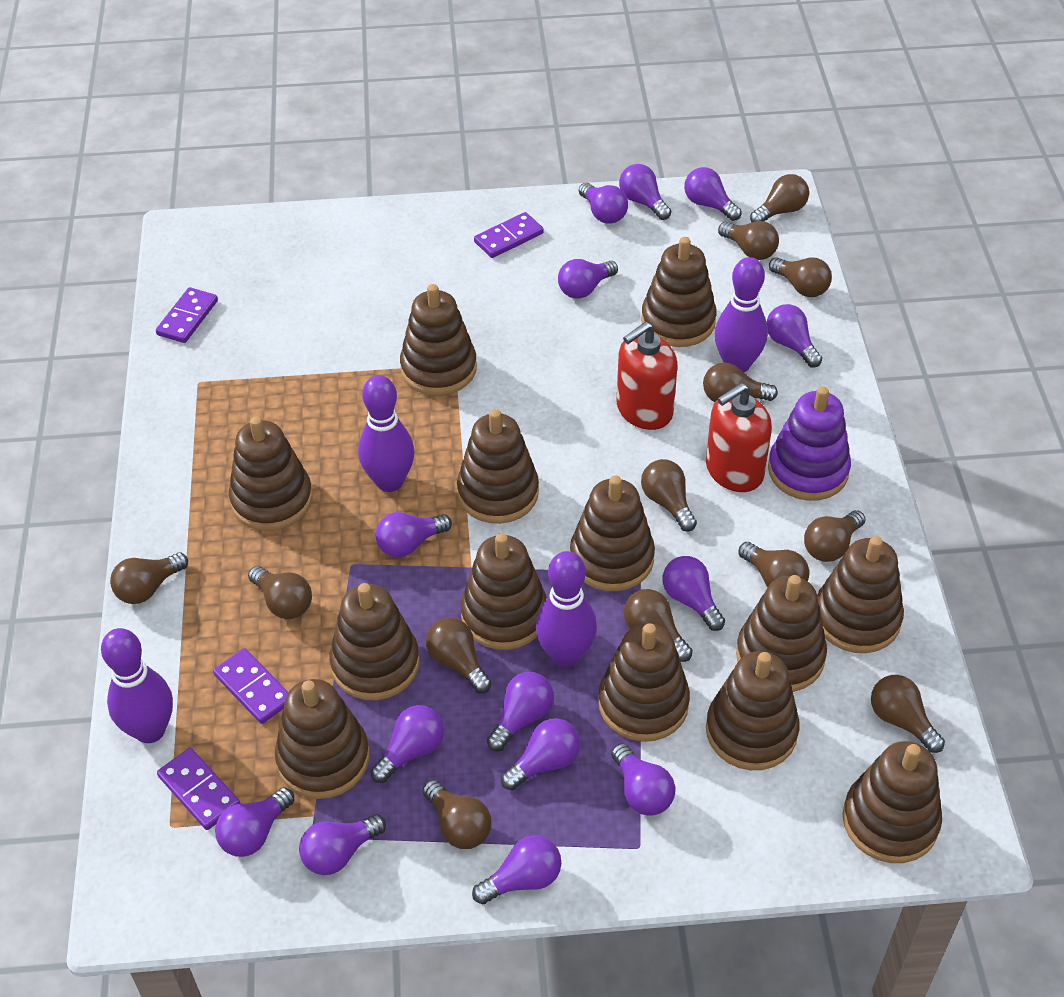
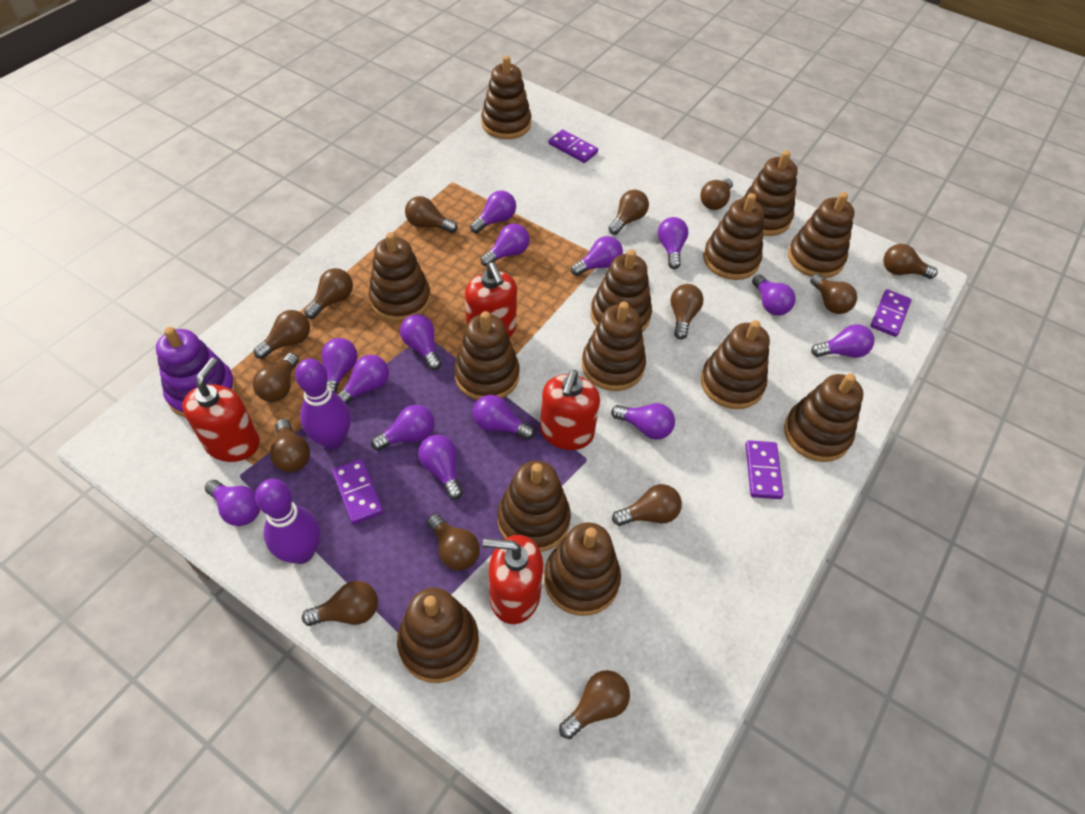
brown light bulb: [110,552,188,604] [248,566,312,619] [422,780,491,849] [426,618,492,693] [624,589,693,662] [641,459,697,531] [703,363,778,402] [718,221,779,260] [738,542,809,587] [750,174,809,222] [769,257,832,297] [804,510,866,562] [871,675,945,753] = 13 -> [252,353,299,402] [254,310,310,359] [270,419,310,472] [302,581,378,626] [304,268,353,319] [405,196,458,233] [427,514,480,570] [559,670,630,739] [608,190,649,235] [612,484,682,526] [670,284,704,340] [700,178,733,210] [810,274,857,314] [883,244,937,279] = 14
purple bowling pin: [101,628,173,743] [358,375,414,492] [535,551,597,667] [715,257,768,372] = 4 -> [255,479,320,564] [295,358,351,449] = 2
red soap dispenser: [617,322,677,430] [706,383,772,492] = 2 -> [182,358,260,462] [465,262,517,338] [483,535,543,624] [540,370,600,450] = 4

